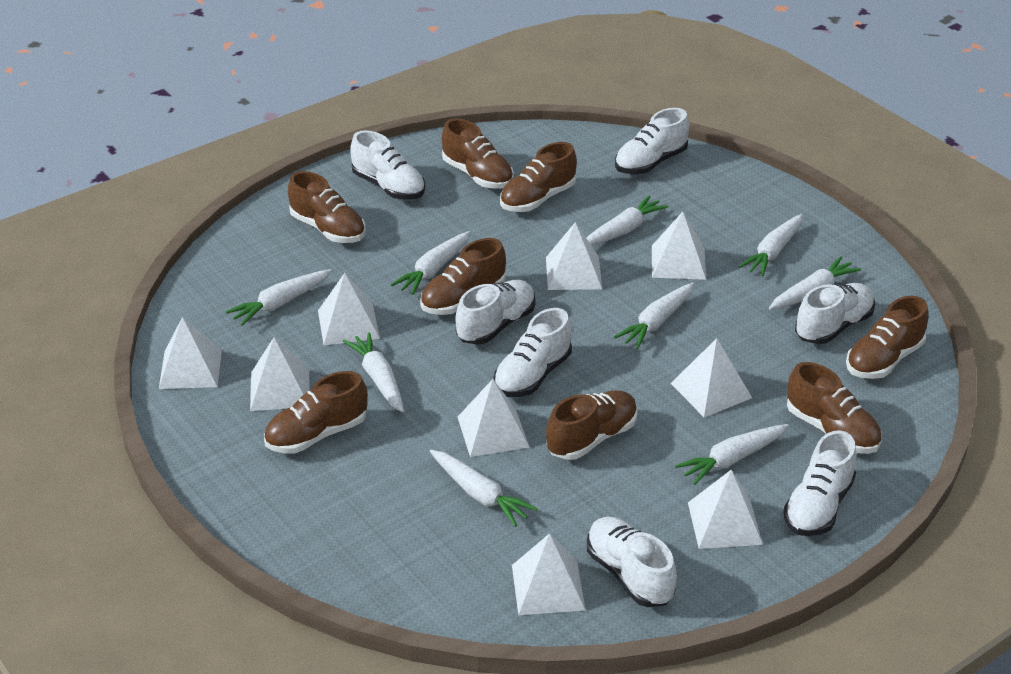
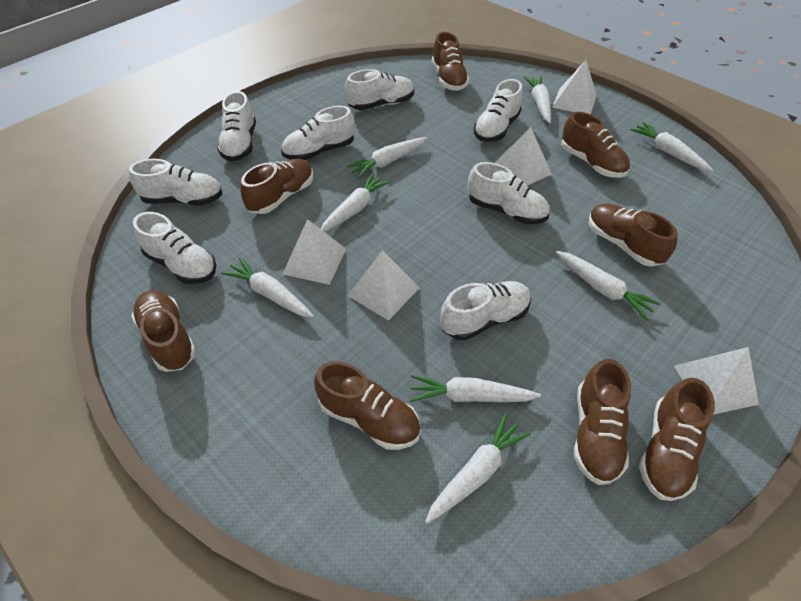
white carrot: [226,269,332,326] [343,332,404,412] [391,231,470,295] [430,450,538,527] [586,195,669,246] [614,282,694,349] [675,424,789,485] [738,214,803,276] [769,256,861,310] = 9 -> [221,257,314,318] [321,173,391,232] [347,137,427,178] [410,375,541,402] [425,413,531,524] [523,76,551,124] [556,251,661,320] [631,122,713,172] = 8
white pyramid: [159,317,222,389] [250,337,310,411] [318,273,380,345] [458,379,529,457] [512,533,586,615] [546,222,602,290] [652,212,706,280] [671,338,752,417] [688,470,763,549] = 9 -> [283,219,346,285] [348,250,420,321] [495,127,552,185] [552,60,597,114] [674,347,759,415] = 5
white shoe: [350,130,425,200] [455,280,535,345] [493,308,572,397] [587,517,677,607] [615,108,689,174] [783,430,856,536] [795,283,875,344] = 7 -> [129,159,222,206] [133,212,216,284] [217,91,256,162] [281,106,355,160] [345,69,414,110] [440,281,531,340] [468,162,550,224] [474,79,523,142] = 8

